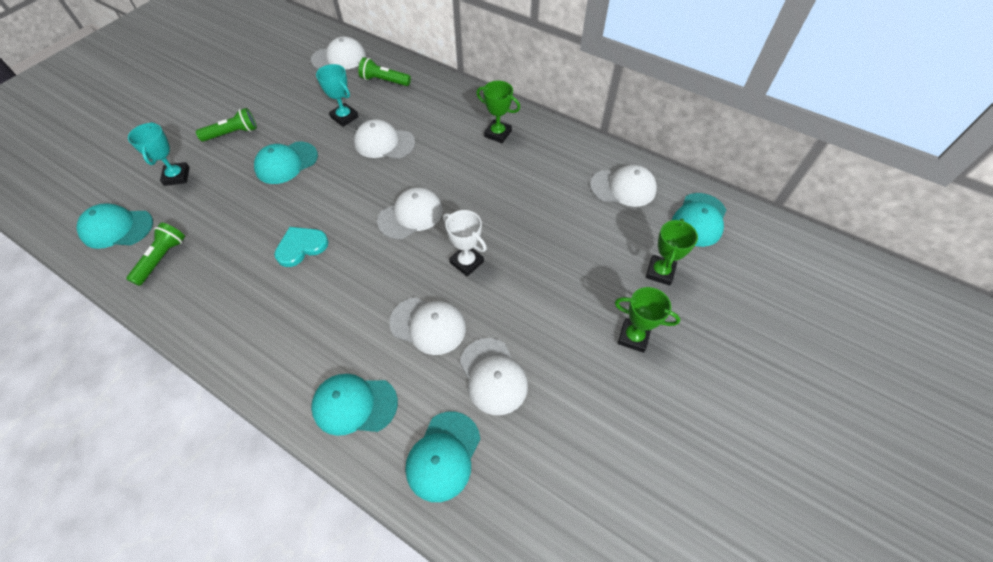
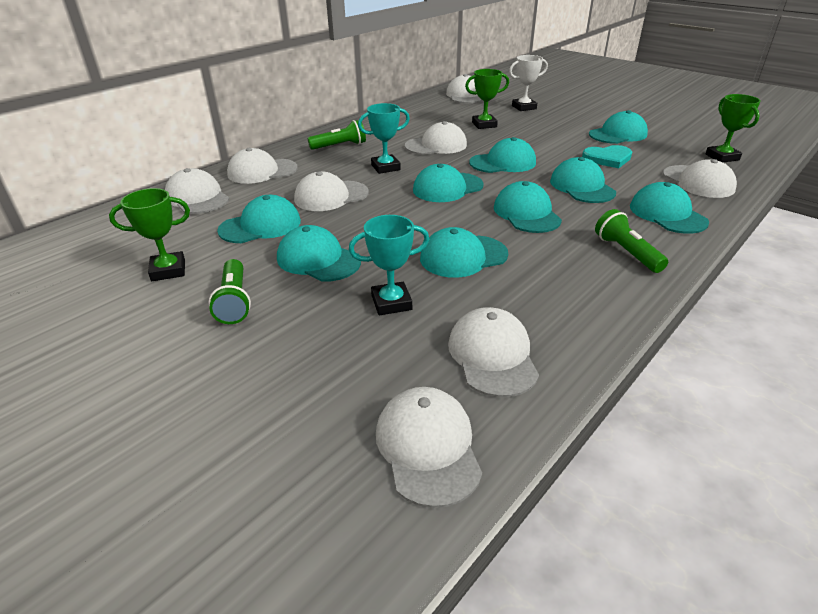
turquoise cap: [77,204,153,249] [254,142,318,184] [311,374,398,436] [405,411,480,502] [672,193,726,247] = 5 -> [217,195,301,243] [277,225,361,282] [413,164,484,202] [420,227,508,278] [469,137,536,173] [494,181,562,233] [550,157,616,203] [589,110,648,144] [630,182,709,234] = 9
white cap: [311,36,366,69] [354,119,415,159] [377,187,443,239] [389,297,466,355] [460,338,528,415] [590,165,657,207] = 6 -> [165,168,229,214] [227,148,298,184] [294,172,369,211] [376,387,482,508] [405,121,467,155] [446,74,483,103] [448,307,539,397] [663,159,737,198] = 8

